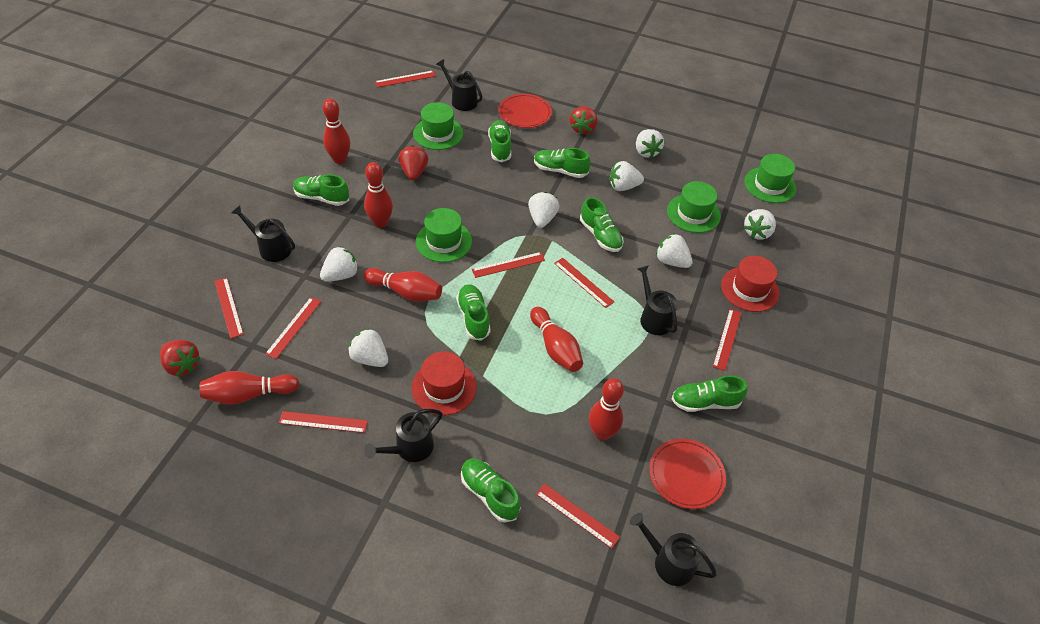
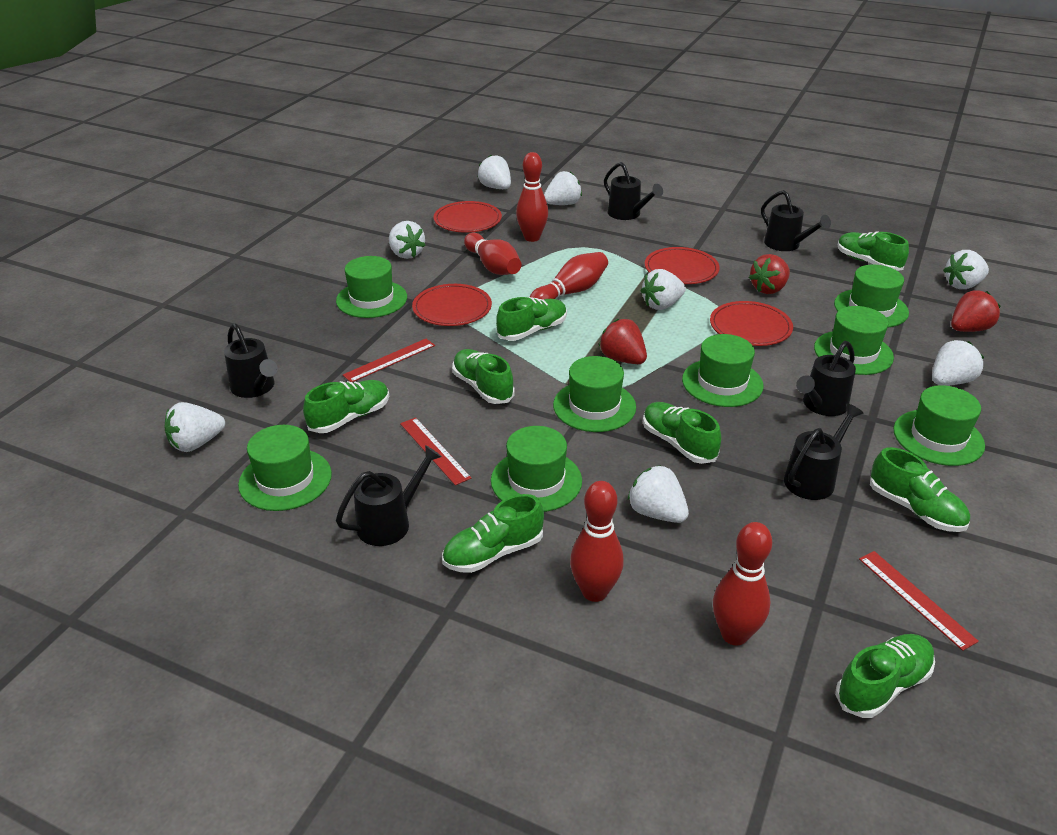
black watering can: [232,205,295,262] [364,409,442,462] [436,59,483,111] [630,513,717,586] [637,265,677,335] = 5 -> [224,323,278,398] [336,445,442,546] [604,162,663,220] [761,190,831,251] [784,404,864,500] [796,341,856,416] = 6
green hat: [413,102,463,150] [416,208,472,262] [667,181,721,233] [744,154,797,203] = 4 -> [238,425,332,511] [336,256,407,318] [491,426,582,512] [553,356,636,432] [682,334,763,407] [814,306,894,375] [834,265,909,327] [894,385,985,466] = 8
green shoe: [293,174,349,206] [456,284,491,341] [461,459,520,523] [488,120,511,162] [534,148,590,178] [580,197,624,252] [672,375,747,412] = 7 -> [303,380,389,433] [442,494,544,573] [452,349,514,404] [496,297,567,341] [643,402,721,464] [835,634,935,718] [838,232,909,271] [870,447,970,532] = 8
red bowling pin: [200,371,299,405] [323,98,350,164] [363,268,442,302] [364,162,393,228] [530,307,583,372] [589,378,624,441] = 6 -> [464,233,521,275] [516,152,548,242] [530,252,608,299] [570,481,624,602] [713,522,772,646] = 5
red hat: [412,351,477,416] [721,256,779,312] = 2 -> none = 0
red plate: [498,94,552,128] [649,439,726,509] = 2 -> [412,284,492,326] [434,201,502,233] [645,247,720,284] [710,301,793,346] = 4
red ruler: [214,277,244,339] [265,297,321,359] [279,411,368,433] [375,71,436,87] [472,252,545,278] [536,483,620,549] [554,258,614,308] [713,309,742,371] = 8 -> [343,339,435,382] [400,417,471,485] [859,551,979,651] = 3
white strawberry: [320,246,359,282] [348,328,388,367] [528,192,559,228] [610,161,644,191] [636,129,664,158] [656,233,693,268] [744,209,776,240] = 7 -> [165,402,225,452] [389,221,426,259] [478,155,511,189] [544,171,582,205] [628,465,689,523] [641,269,686,310] [932,340,984,385] [943,250,989,289] = 8

